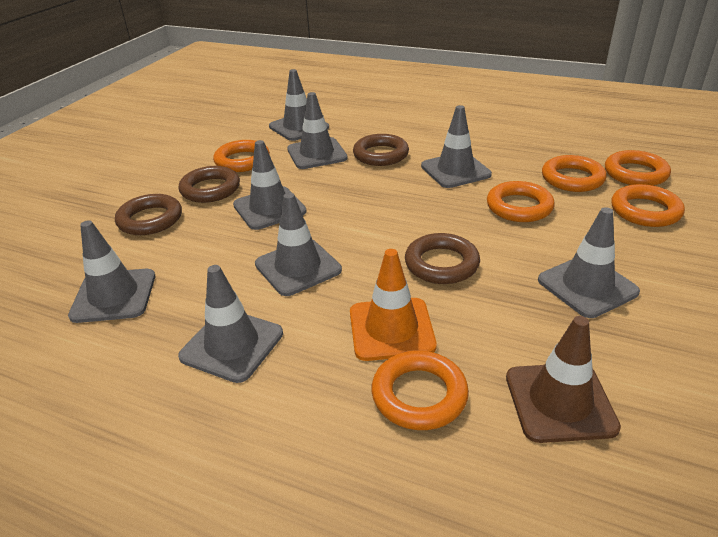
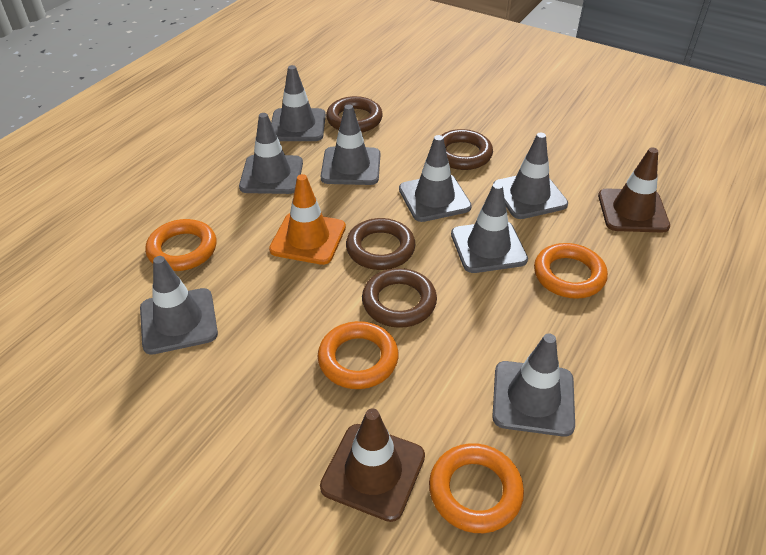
brown traffic cone: [506,316,621,443] = 1 -> [320,408,425,522] [598,148,670,233] = 2
orange ring: [213,140,270,172] [372,351,469,430] [487,181,554,222] [542,155,607,192] [605,150,671,186] [611,184,685,227] = 6 -> [145,219,216,271] [318,321,398,389] [429,443,524,533] [534,243,608,299] = 4

